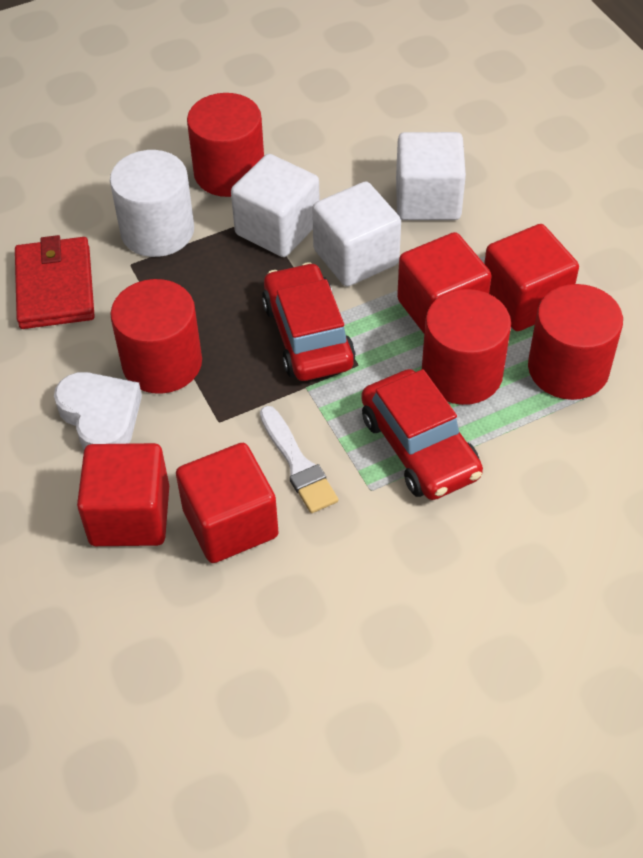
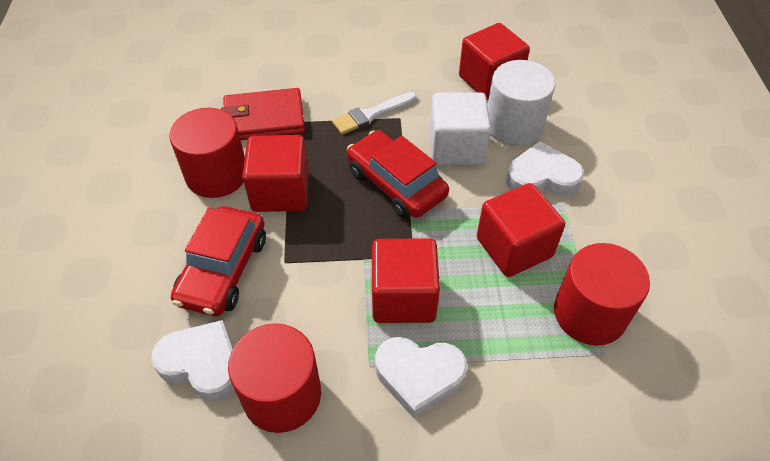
red cylinder: [110,279,202,394] [187,93,264,197] [422,289,511,405] [528,284,623,400] = 4 -> [169,108,245,198] [228,323,321,433] [554,243,650,346] = 3
white cube: [231,154,320,257] [312,182,401,287] [396,132,466,220] = 3 -> [430,92,491,165] = 1
white heart: [54,372,142,449] = 1 -> [151,320,235,402] [375,337,467,419] [506,141,584,197] = 3

